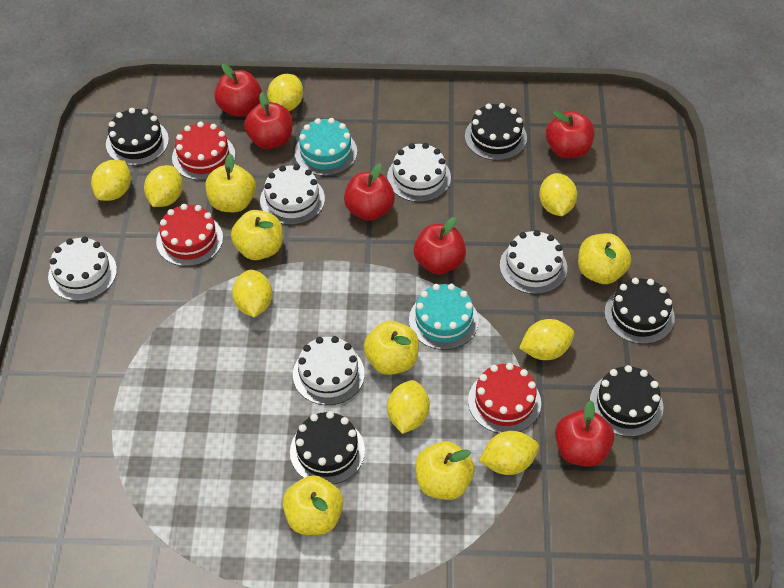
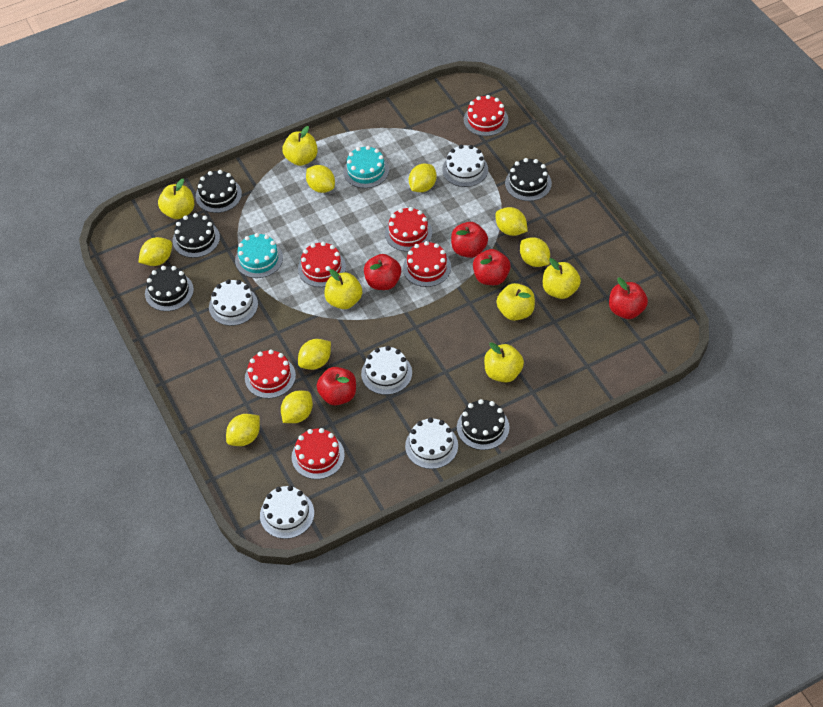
red apple: [214,64,262,117] [244,92,293,149] [344,163,395,221] [414,217,466,274] [546,111,595,158] [555,401,614,467] = 6 -> [317,367,356,405] [364,254,401,290] [451,222,488,258] [473,249,511,285] [609,278,648,319] = 5
red cake: [156,204,223,266] [172,122,235,180] [468,363,541,433] = 3 -> [245,349,296,398] [292,428,345,479] [298,242,346,287] [385,207,432,252] [403,241,451,287] [464,95,508,136] = 6

